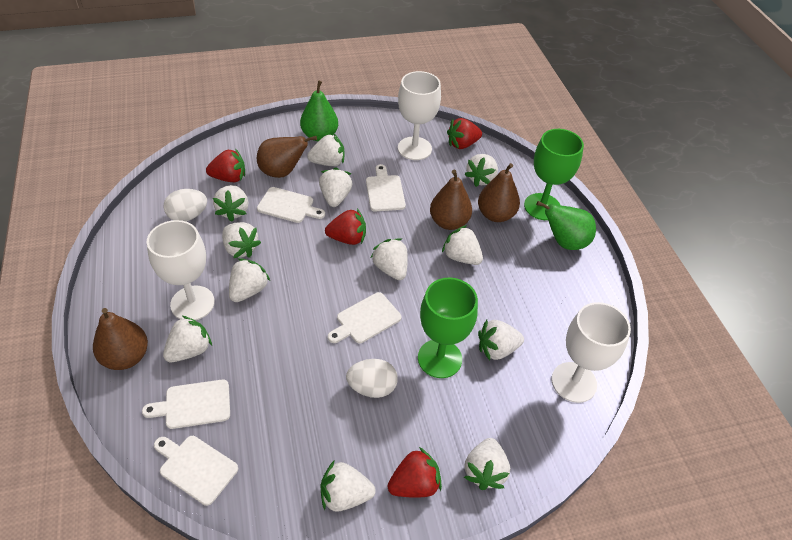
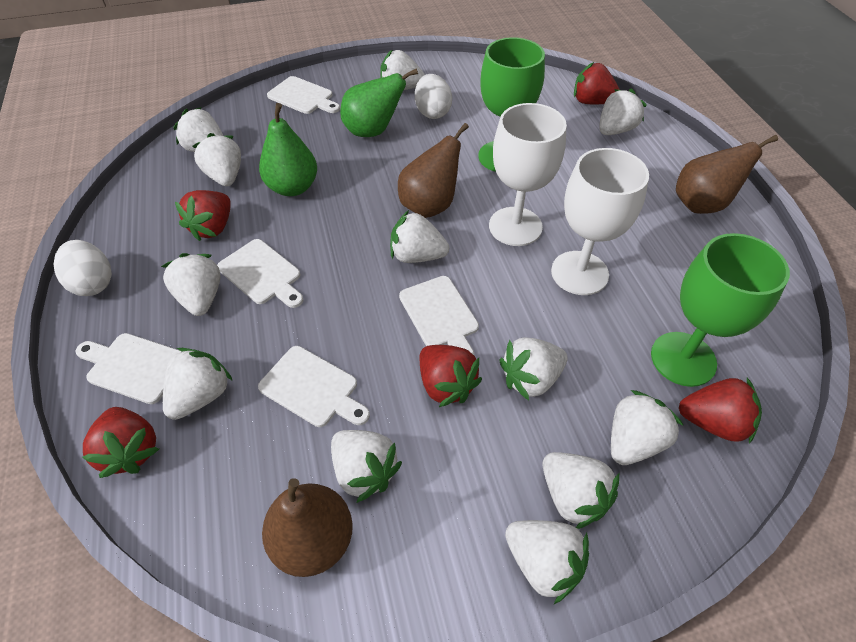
brown pear: [93,308,148,370] [257,136,317,178] [430,170,472,230] [478,163,520,222] = 4 -> [262,478,353,577] [398,123,469,218] [676,135,778,214] = 3
red strawberry: [206,148,245,182] [325,209,366,245] [387,447,442,498] [447,118,482,149] = 4 -> [82,407,159,478] [175,190,231,241] [420,345,482,407] [574,62,620,104] [679,378,762,444] = 5
white goblet: [147,220,215,320] [398,71,441,160] [552,302,631,403] = 3 -> [489,103,567,246] [551,148,649,295] = 2

